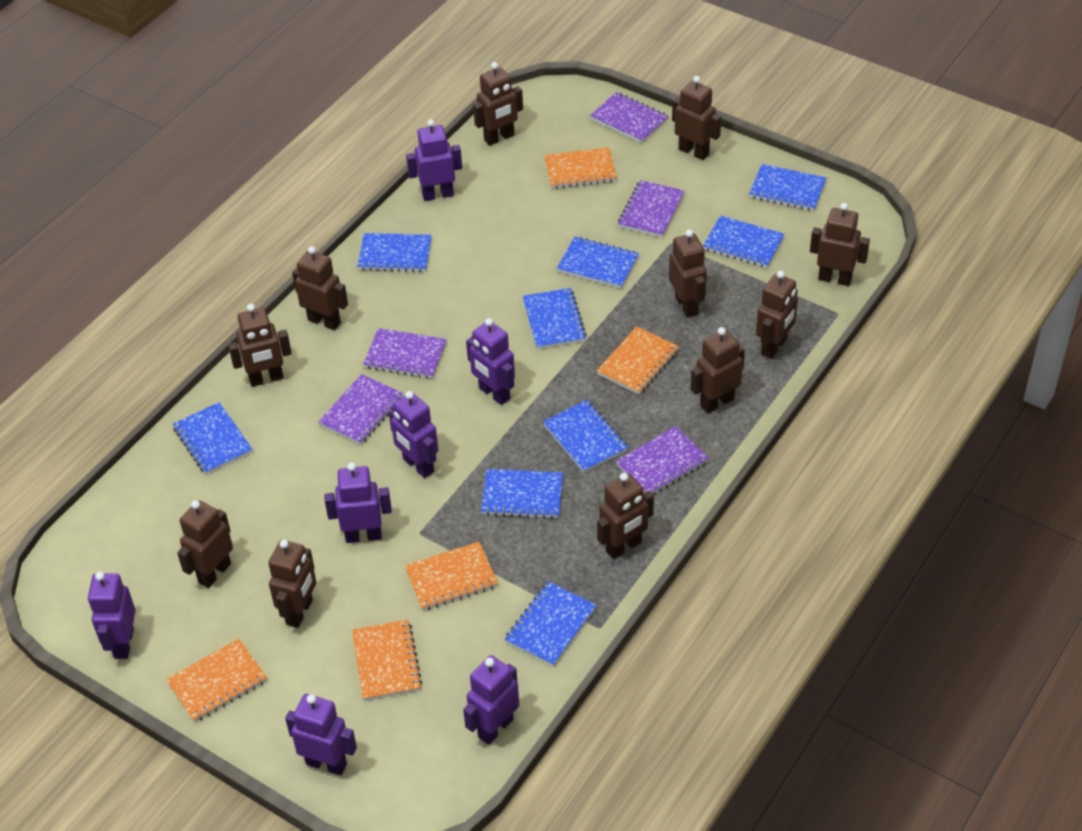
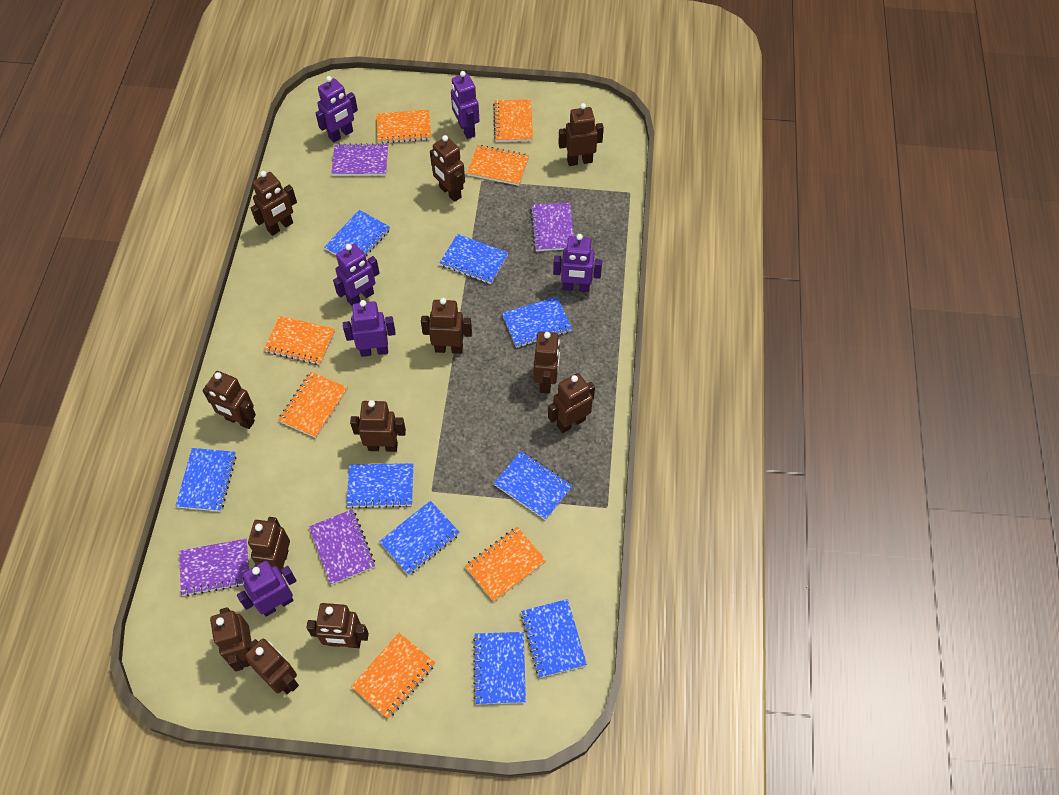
brown robot: [177,500,233,588] [228,304,292,387] [268,540,316,628] [292,246,348,330] [473,62,523,146] [597,473,654,559] [669,230,707,318] [672,76,721,160] [691,327,745,413] [756,271,798,359] [810,203,870,286] = 11 -> [203,371,256,429] [210,607,252,672] [246,639,299,694] [248,517,290,574] [251,171,297,236] [306,603,369,648] [350,400,406,452] [421,298,472,354] [430,135,465,202] [534,332,560,394] [548,373,595,433] [558,103,604,166] = 12
orange notebook: [166,638,267,722] [352,620,422,701] [404,542,498,611] [544,147,617,189] [597,326,679,395] = 5 -> [264,316,335,365] [278,372,348,438] [351,633,435,719] [376,110,431,144] [465,527,546,602] [467,145,529,186] [493,99,533,142] = 7
purple notebook: [318,374,403,445] [363,328,447,379] [590,92,668,143] [616,426,709,495] [618,180,685,237] = 5 -> [179,539,249,596] [309,509,375,585] [331,143,388,176] [530,202,574,251] = 4
purple robot: [88,572,136,659] [285,694,357,775] [324,463,392,543] [389,391,438,478] [406,119,462,201] [463,655,519,745] [466,318,515,405] = 7 -> [237,561,296,617] [315,76,358,143] [333,244,380,306] [343,300,396,357] [451,71,480,139] [553,234,602,292] = 6

